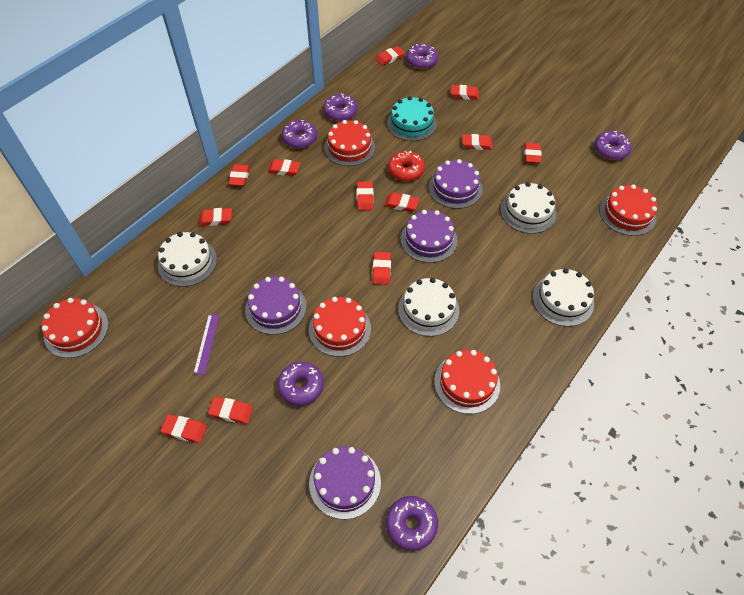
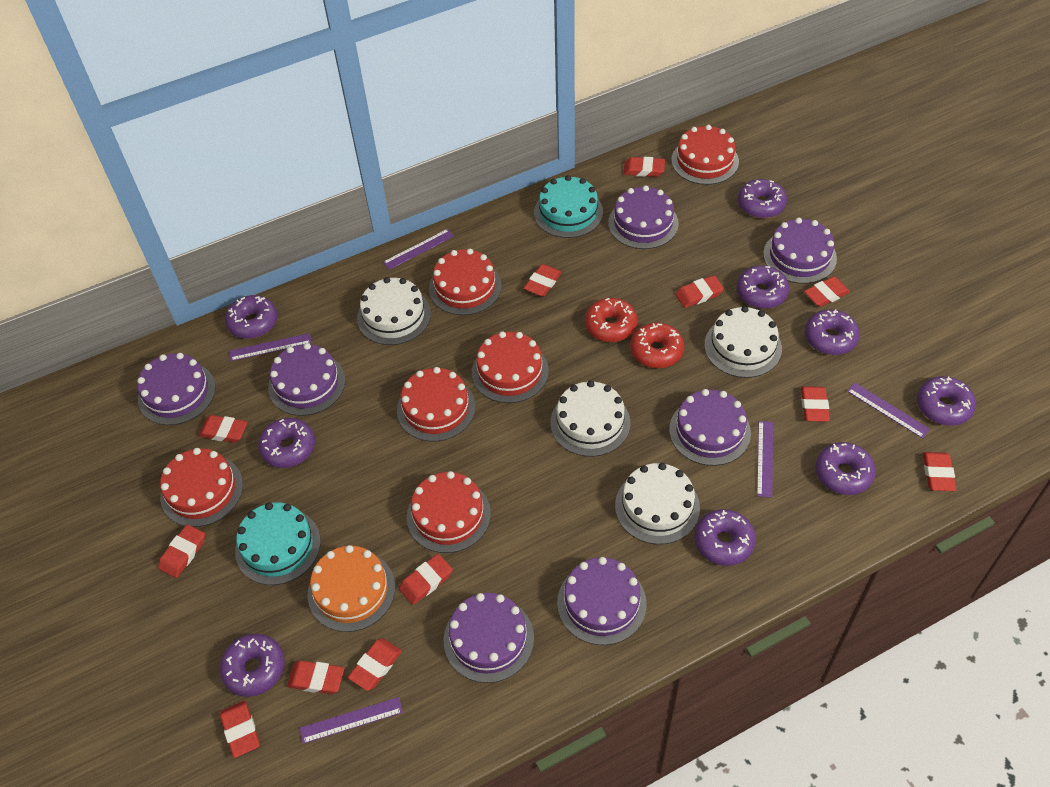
orange cake: none = 0 -> [308,545,395,632] = 1
purple cake: [245,277,307,335] [309,446,381,519] [400,210,458,263] [429,159,483,209] = 4 -> [137,353,216,425] [268,343,345,416] [444,593,534,683] [557,557,647,645] [608,185,679,249] [669,389,751,466] [763,218,837,284] = 7
purple donut: [277,362,324,406] [282,120,317,149] [323,94,358,121] [386,496,438,551] [406,44,438,69] [594,131,632,160] = 6 -> [219,634,284,697] [225,295,277,339] [258,418,315,468] [694,509,756,566] [736,265,789,309] [737,179,787,218] [805,309,860,355] [815,442,876,495] [917,376,976,426] = 9
purple ruler: [193,314,220,375] = 1 -> [229,333,312,361] [300,697,403,744] [383,229,454,270] [757,421,773,498] [847,383,930,439] = 5
red cake: [42,298,109,358] [309,297,371,357] [324,120,375,166] [434,350,500,414] [600,184,658,236] = 5 -> [160,448,243,527] [397,367,476,442] [407,471,491,553] [429,249,502,315] [472,331,549,403] [671,125,739,185] = 6
red donut: [388,151,425,181] = 1 -> [585,298,638,342] [630,323,684,368] = 2
turquoise cake: [387,96,437,141] = 1 -> [235,502,321,585] [534,175,603,238] = 2

